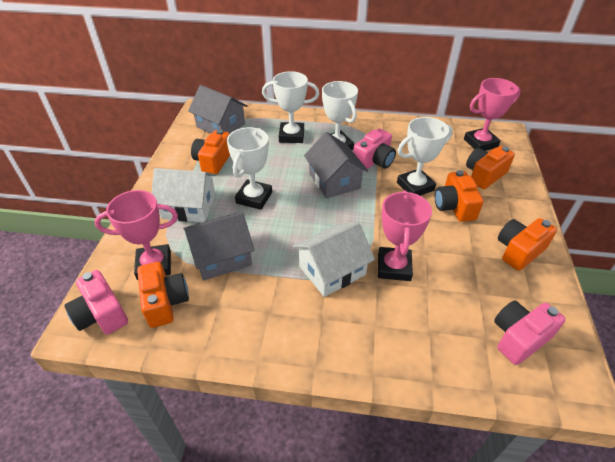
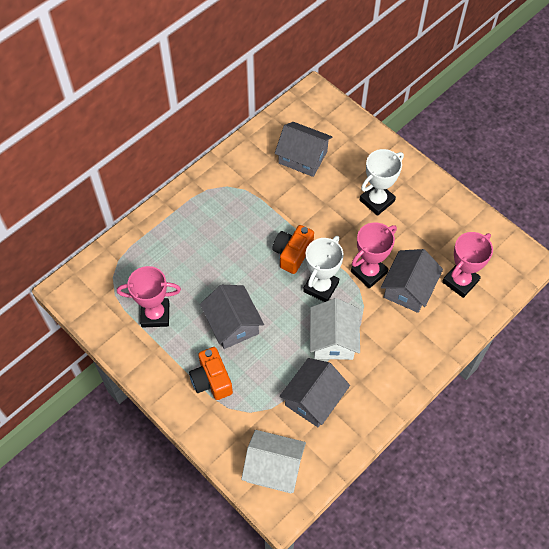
grey house: [183,212,255,281] [188,85,248,133] [304,132,368,198] = 3 -> [200,285,264,349] [275,122,332,177] [280,358,350,427] [381,249,443,313] = 4
orange camera: [137,262,189,328] [191,129,230,175] [435,170,484,222] [466,146,515,189] [498,218,557,271] = 5 -> [189,347,233,400] [272,225,314,274] = 2
pink camera: [64,270,128,335] [353,128,396,169] [494,301,566,365] = 3 -> none = 0
white trophy: [227,127,272,210] [262,71,319,143] [322,81,358,150] [397,117,453,196] = 4 -> [303,236,344,302] [360,149,404,216] = 2

